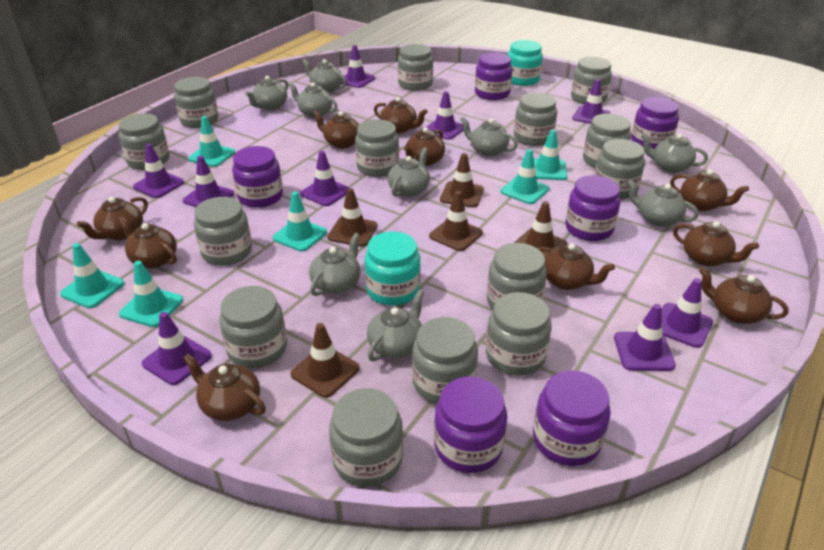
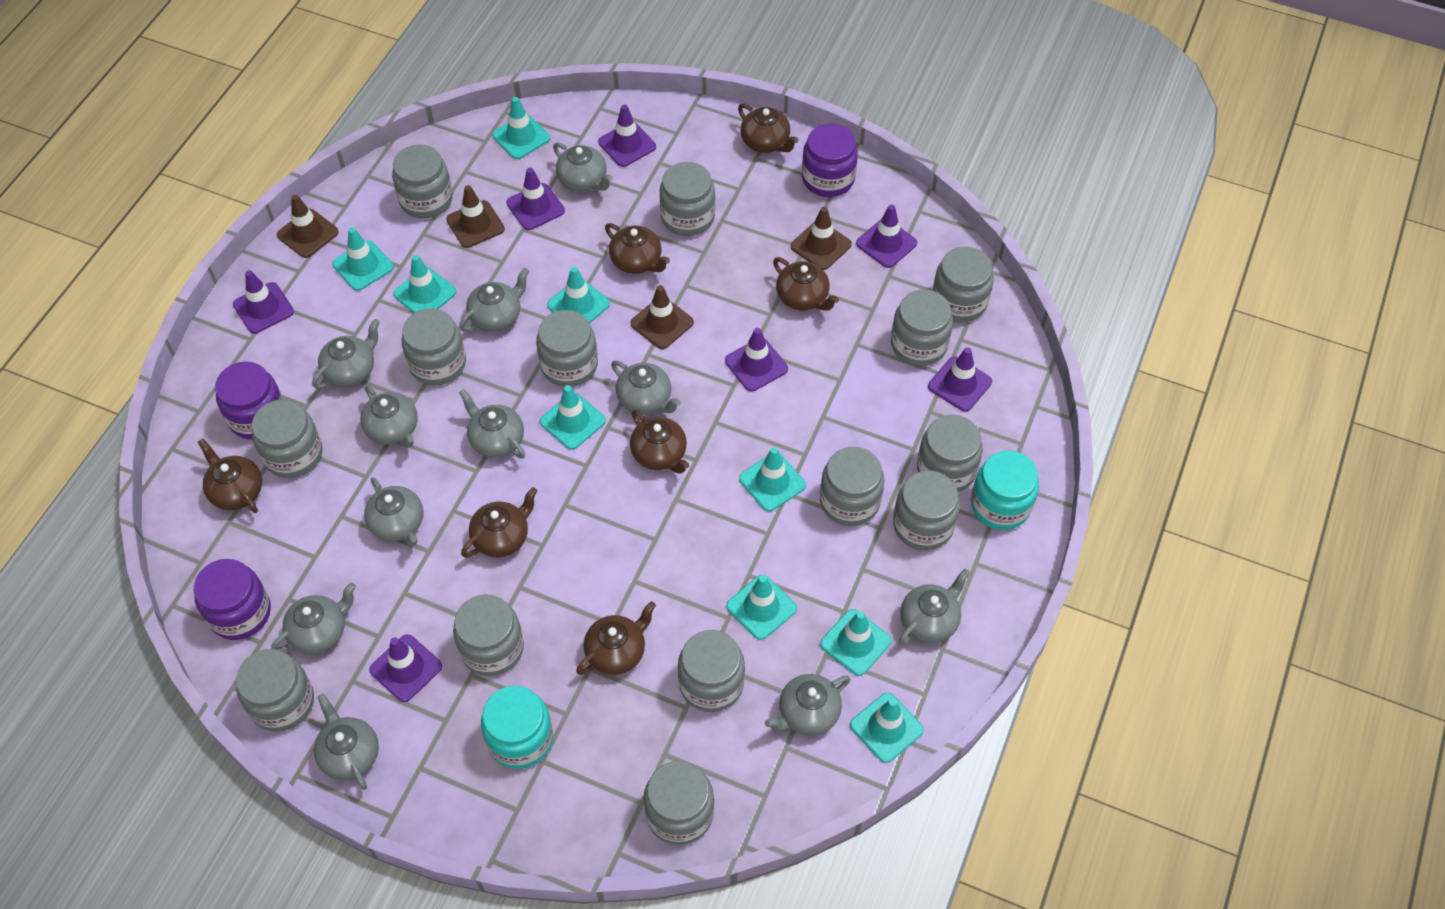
brown teapot: [77,197,148,240] [118,217,177,269] [183,354,266,421] [313,110,359,149] [374,97,428,134] [404,127,445,166] [537,243,615,290] [670,169,749,211] [673,221,759,267] [699,267,789,324] = 10 -> [198,439,262,513] [461,487,538,558] [576,601,656,675] [605,223,670,274] [630,410,689,474] [738,103,798,153] [773,257,839,311] = 7
brown traffic cone: [290,323,360,398] [327,188,378,247] [429,191,483,251] [440,153,484,207] [514,201,567,257] = 5 -> [277,195,339,258] [446,185,505,248] [630,285,694,349] [791,207,852,270] = 4
grey teapot: [245,76,288,110] [288,82,337,118] [302,59,347,93] [309,233,360,296] [367,290,424,362] [388,147,430,197] [460,117,518,157] [627,180,699,227] [641,133,708,173] = 9 -> [272,582,356,654] [312,319,380,389] [314,694,379,790] [360,385,418,448] [364,477,423,546] [459,268,529,332] [459,389,525,458] [553,142,613,192] [611,360,681,415] [765,674,850,735] [899,569,970,645] = 11
purple jar: [232,146,283,208] [434,376,507,473] [475,53,512,100] [533,370,611,466] [565,175,621,241] [631,97,679,150] = 6 -> [194,559,271,640] [215,361,283,440] [802,124,858,197] = 3
purple traffic cone: [133,144,184,198] [142,312,212,385] [183,156,234,207] [300,151,349,206] [342,45,375,88] [426,91,463,140] [572,79,610,124] [614,304,676,371] [662,278,713,348] = 9 -> [233,270,294,334] [369,634,442,702] [506,168,565,230] [598,104,656,167] [725,328,788,391] [856,204,917,268] [928,347,992,411] = 7
turquoise traffic cone: [60,243,124,308] [119,261,183,327] [188,116,235,167] [272,192,327,252] [501,149,549,204] [534,129,567,180] = 6 -> [332,227,394,291] [393,255,456,313] [492,97,550,159] [540,385,606,450] [547,267,610,323] [726,575,797,640] [739,447,806,511] [820,609,892,676] [850,692,924,763] = 9

